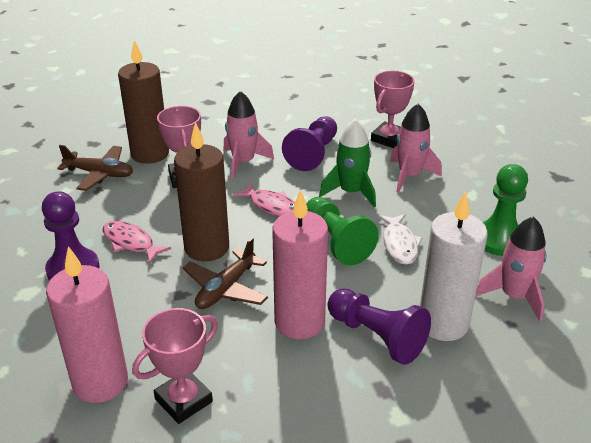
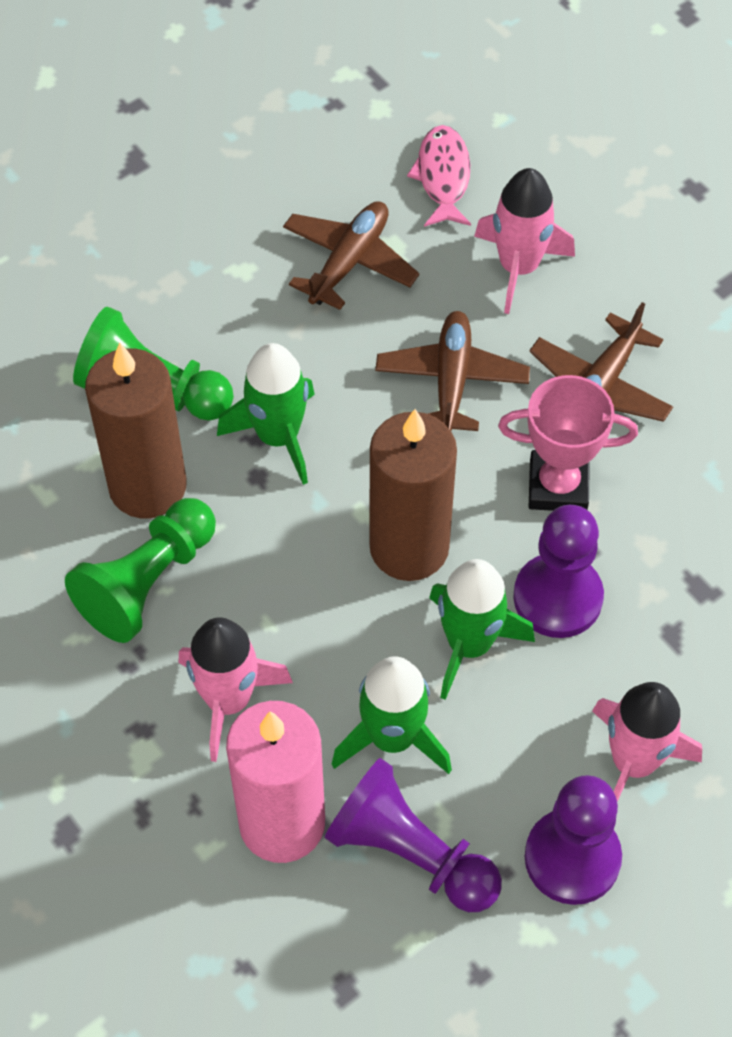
brown plane: [57,145,133,191] [183,237,268,309] = 2 -> [283,201,420,310] [375,311,530,431] [529,302,673,422] = 3
green rocket: [319,118,376,207] = 1 -> [217,343,315,485] [332,656,452,774] [429,559,535,700] = 3
pink candle: [46,246,128,403] [272,189,328,339] = 2 -> [226,701,325,863] = 1
pink fish: [103,221,171,263] [232,183,295,216] = 2 -> [407,125,471,227] = 1
pink trophy: [132,308,218,424] [157,106,201,188] [371,71,415,148] = 3 -> [498,375,638,511] = 1
white candle: [420,191,488,341] = 1 -> none = 0
white fish: [378,214,423,265] = 1 -> none = 0

